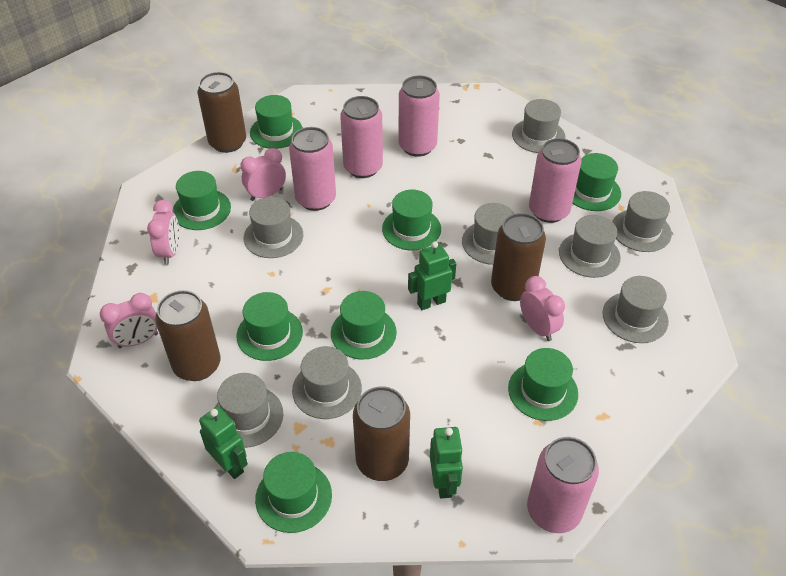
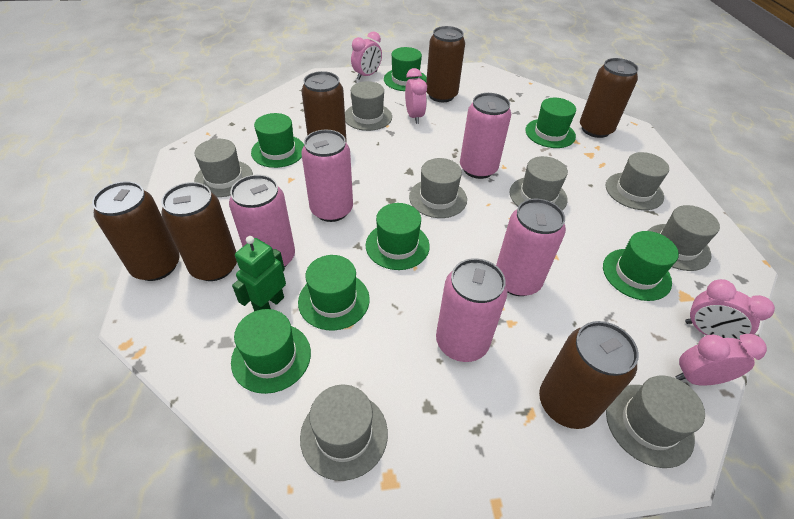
brown can: [155,290,221,381] [197,72,246,153] [353,386,410,481] [491,213,546,301] = 4 -> [92,181,180,281] [161,182,237,281] [301,71,347,142] [426,26,465,102] [539,321,639,429] [580,58,639,138] = 6
green hat: [172,171,231,230] [237,292,303,361] [250,95,303,149] [255,452,332,533] [331,291,397,360] [382,190,441,250] [508,348,578,421] [573,153,621,211] = 8 -> [231,309,311,394] [251,113,304,168] [298,255,370,330] [366,203,430,270] [384,47,427,91] [525,98,576,148] [603,231,679,301] = 7
green robot: [199,406,248,479] [408,241,456,310] [430,427,463,499] = 3 -> [232,236,286,311] = 1

